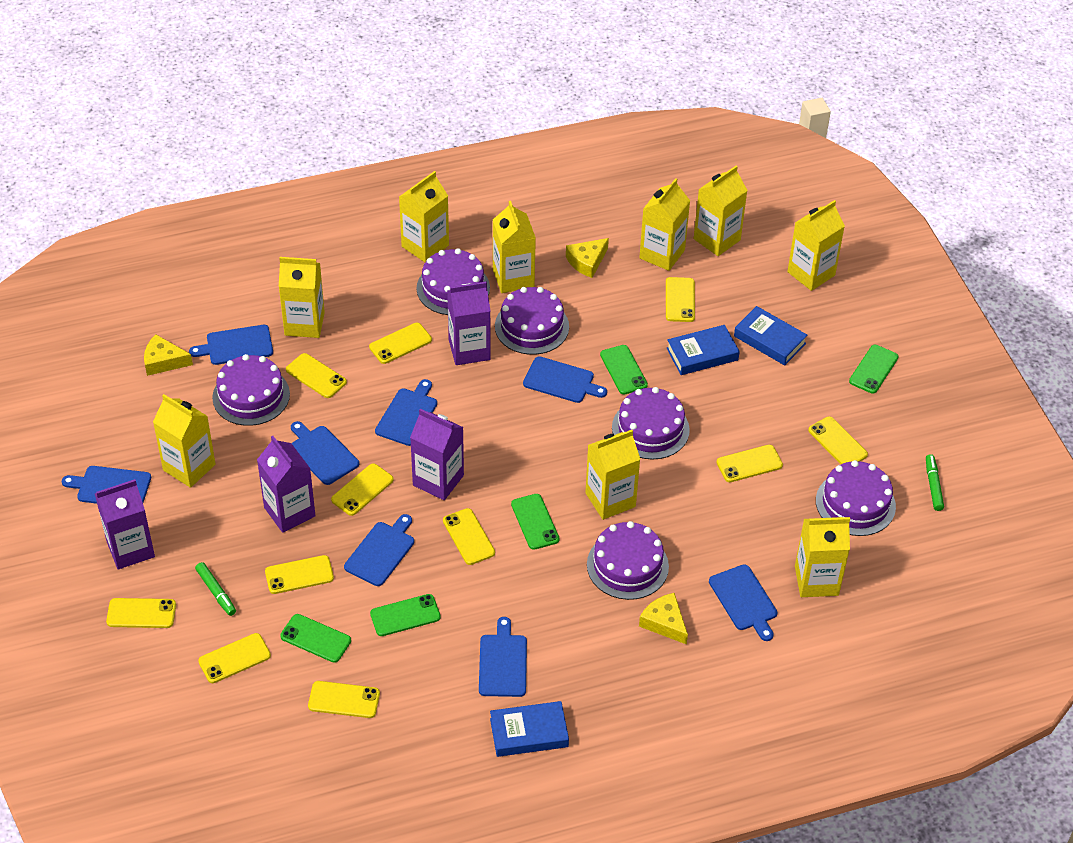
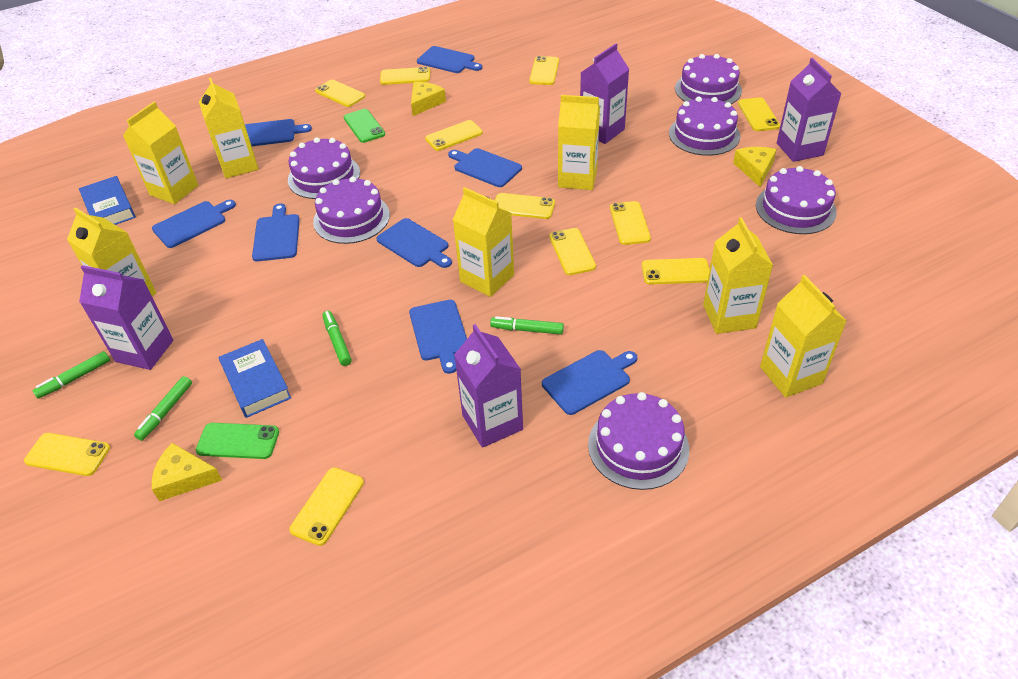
blue book: [490,701,569,757] [667,325,740,375] [734,306,808,365] = 3 -> [79,176,136,225] [219,339,291,418] = 2
green marker: [195,562,236,616] [926,454,944,511] = 2 -> [32,351,110,399] [134,376,192,441] [322,311,352,366] [490,316,564,335] = 4
green phone: [280,614,351,663] [370,594,441,636] [511,494,559,550] [600,345,648,394] [849,345,899,393] = 5 -> [196,423,279,459] [344,109,385,143] = 2
yellow carton: [153,394,215,488] [279,257,325,338] [399,171,449,262] [493,201,536,293] [585,430,640,520] [639,178,690,271] [694,166,748,256] [787,200,845,291] [795,517,850,597] = 9 -> [67,207,156,296] [123,102,198,204] [199,78,259,178] [453,187,514,297] [558,95,600,190] [703,217,773,334] [760,275,847,398] = 7

